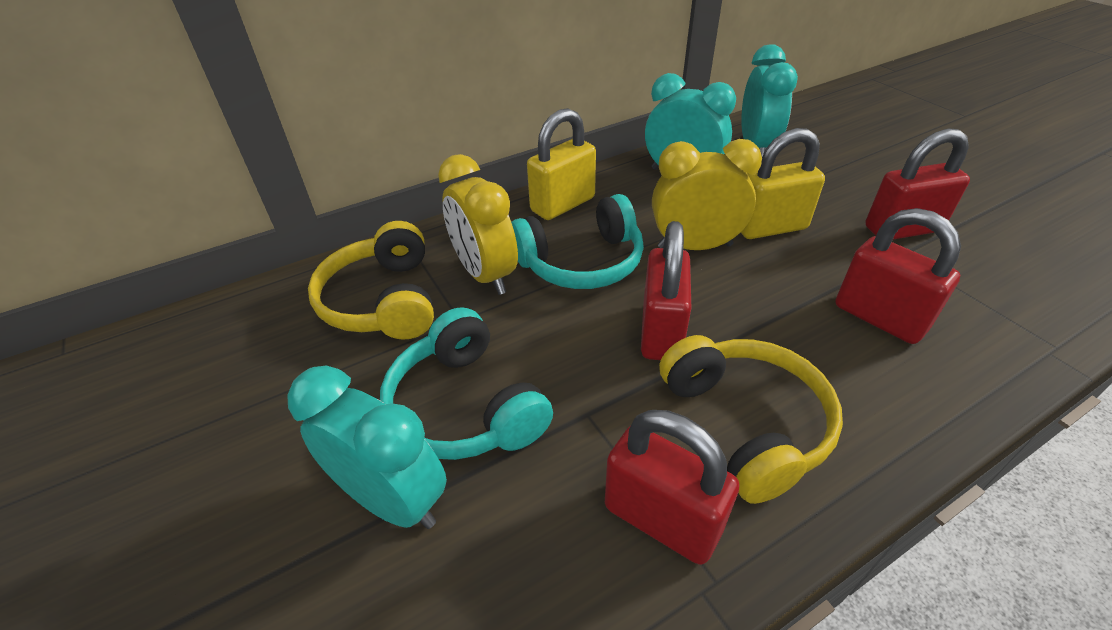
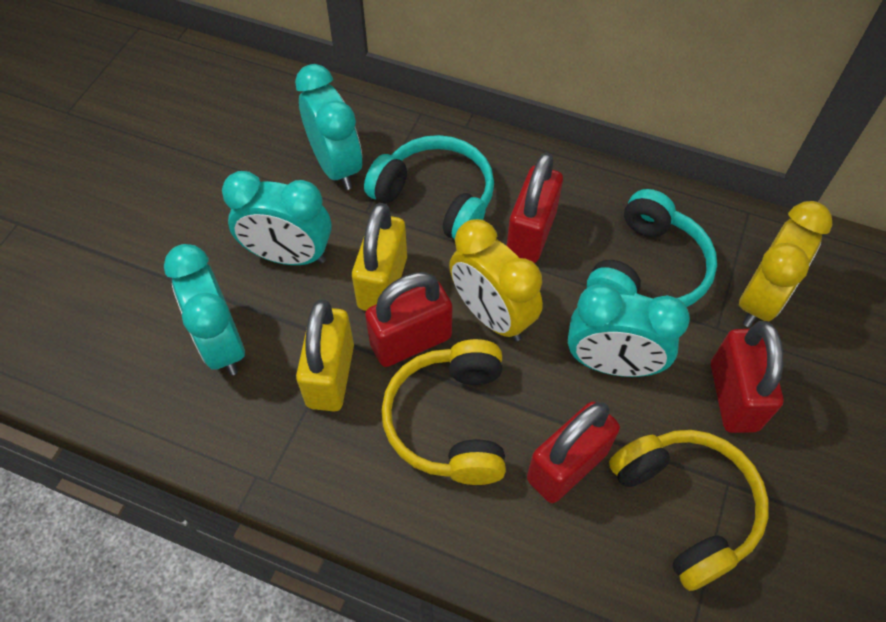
turquoise clock: [287,366,447,529] [645,73,736,170] [741,44,798,156] = 3 -> [164,244,245,375] [222,171,332,265] [295,64,362,190] [568,284,690,377] = 4

